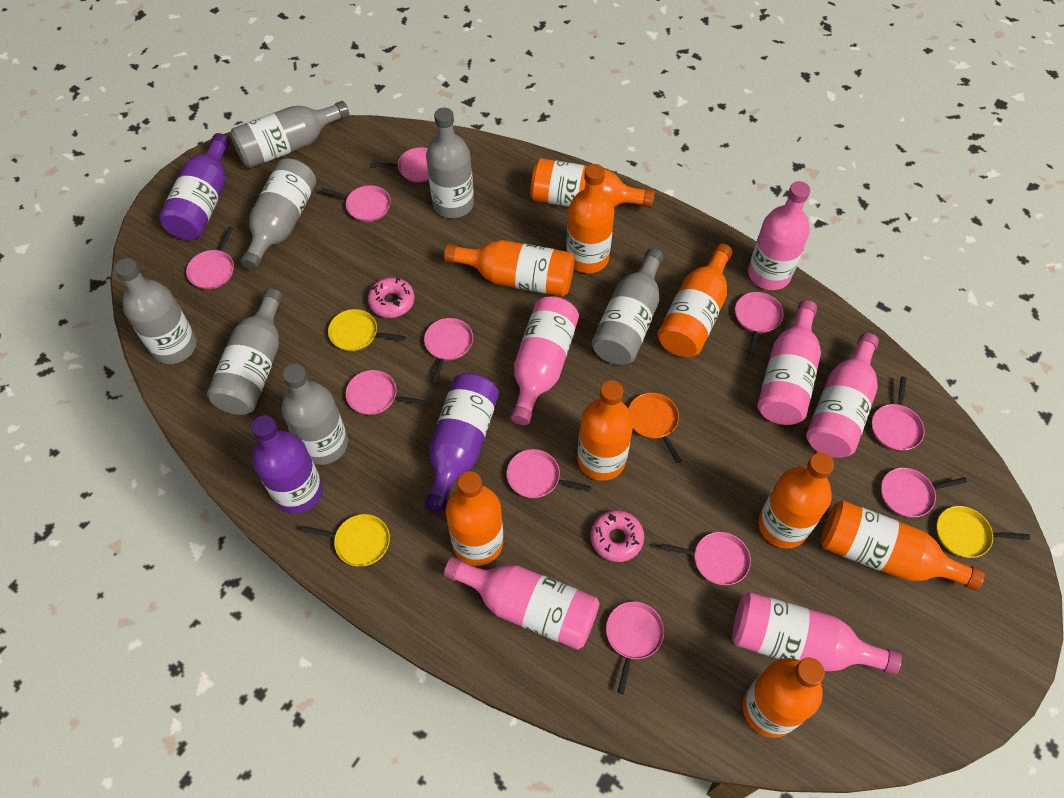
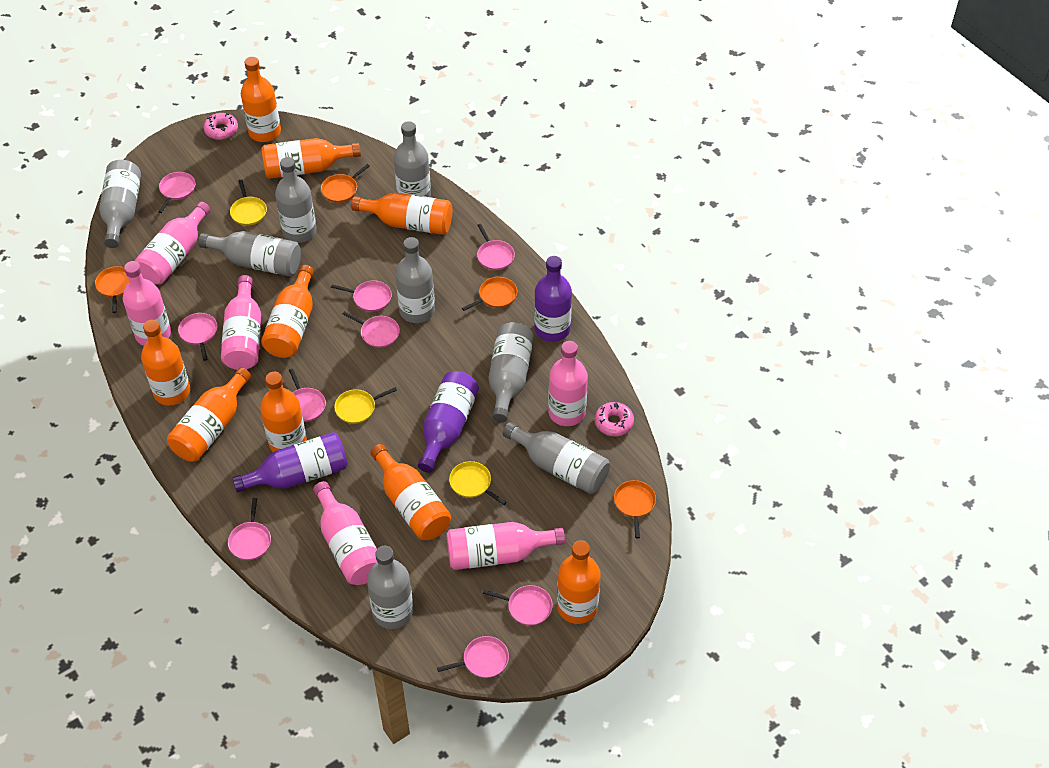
grey bottle: [115,258,197,364] [207,288,283,415] [230,101,349,168] [240,159,317,271] [282,363,348,465] [426,107,474,218] [591,248,664,365] = 7 -> [99,160,141,248] [198,231,301,276] [275,157,317,243] [367,546,413,629] [394,121,431,197] [395,237,435,323] [488,322,534,422] [503,422,610,494] = 8
orange pan: [628,393,681,463] = 1 -> [95,266,129,313] [321,164,370,203] [462,277,517,311] [614,480,656,539] = 4
pink pan: [186,227,234,289] [321,185,391,222] [346,370,426,415] [370,147,429,182] [424,318,473,384] [507,449,591,498] [606,602,664,694] [660,532,751,585] [735,292,784,355] [872,377,925,451] [881,468,967,518] = 11 -> [158,172,196,213] [178,313,217,361] [228,498,271,560] [289,369,326,422] [331,280,392,312] [343,311,400,348] [437,636,509,678] [477,224,515,270] [483,585,553,626] = 9

